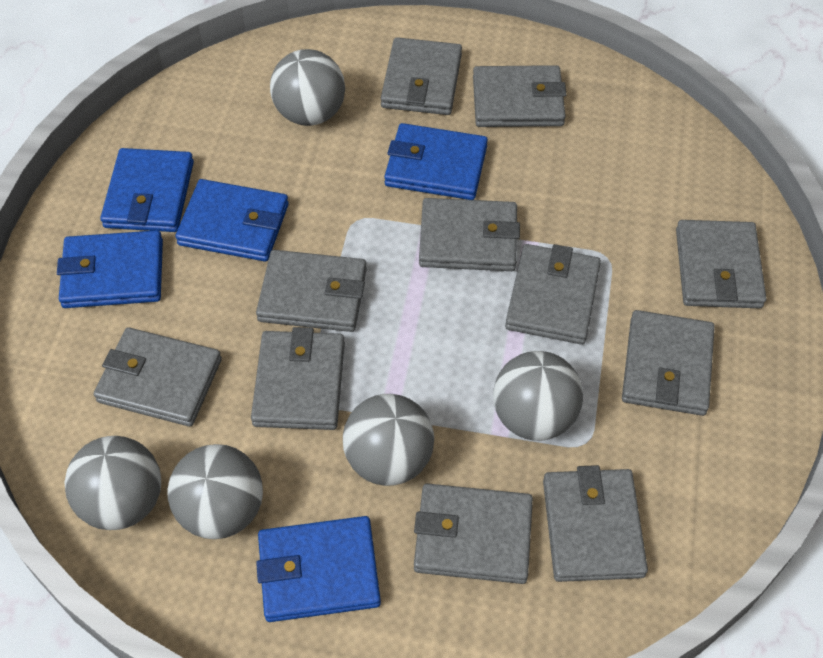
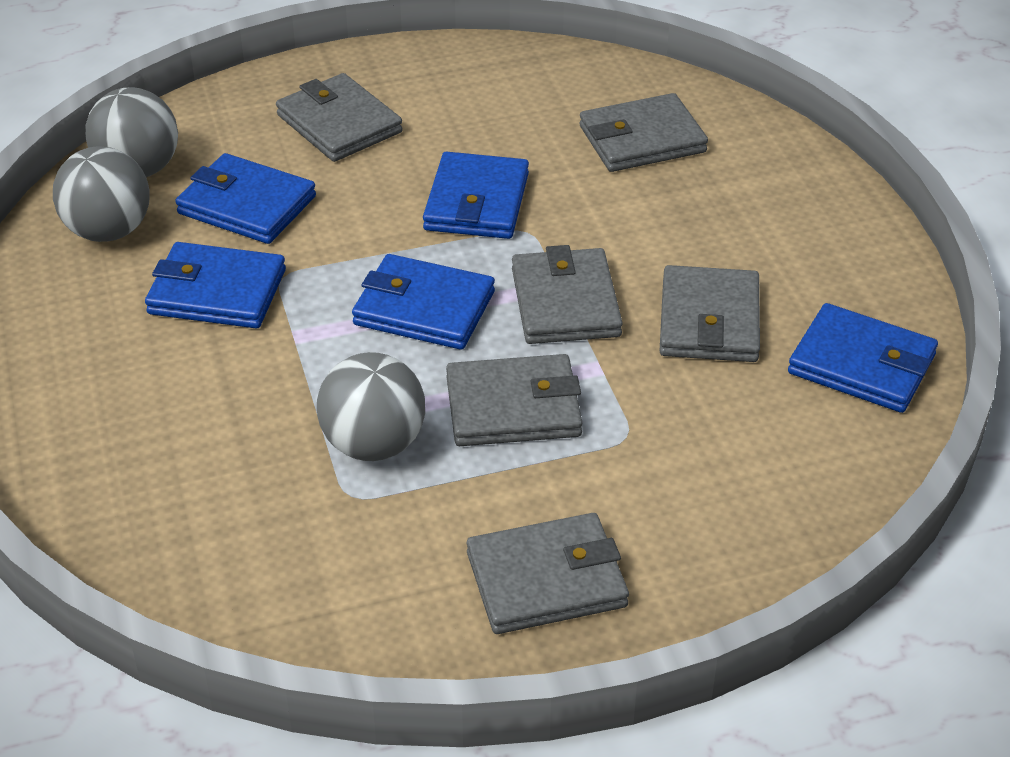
grey ball: [64,436,161,530] [167,444,263,539] [270,49,345,126] [343,394,434,486] [493,351,583,441] = 5 -> [53,146,150,242] [85,88,178,177] [317,352,425,461] = 3
grey wallet: [94,327,222,427] [251,327,345,430] [256,250,367,332] [381,37,462,115] [414,483,533,584] [419,198,520,271] [473,65,567,127] [505,244,601,344] [543,465,648,582] [622,310,715,416] [676,220,766,308] = 11 -> [276,73,403,162] [446,354,583,446] [467,513,629,634] [512,245,623,344] [579,93,708,172] [660,265,760,362] = 6

